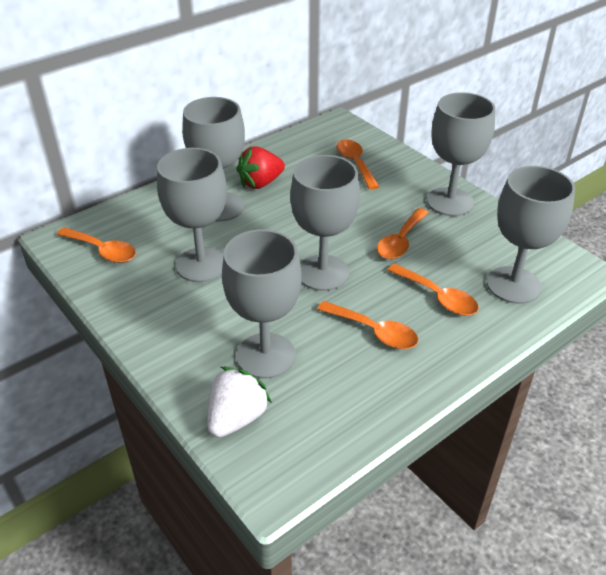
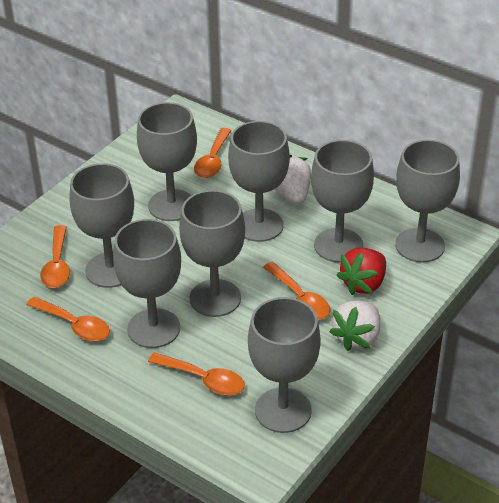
grey goblet: [157,148,227,282] [182,97,245,222] [222,229,302,379] [290,155,360,291] [427,92,495,216] [487,166,575,304] = 6 -> [69,163,134,288] [113,219,181,348] [137,102,197,221] [179,190,245,317] [228,121,290,242] [248,297,321,433] [311,140,374,263] [395,140,460,263] = 8
white strawberry: [207,367,272,438] = 1 -> [274,155,311,205] [329,301,380,351] = 2

